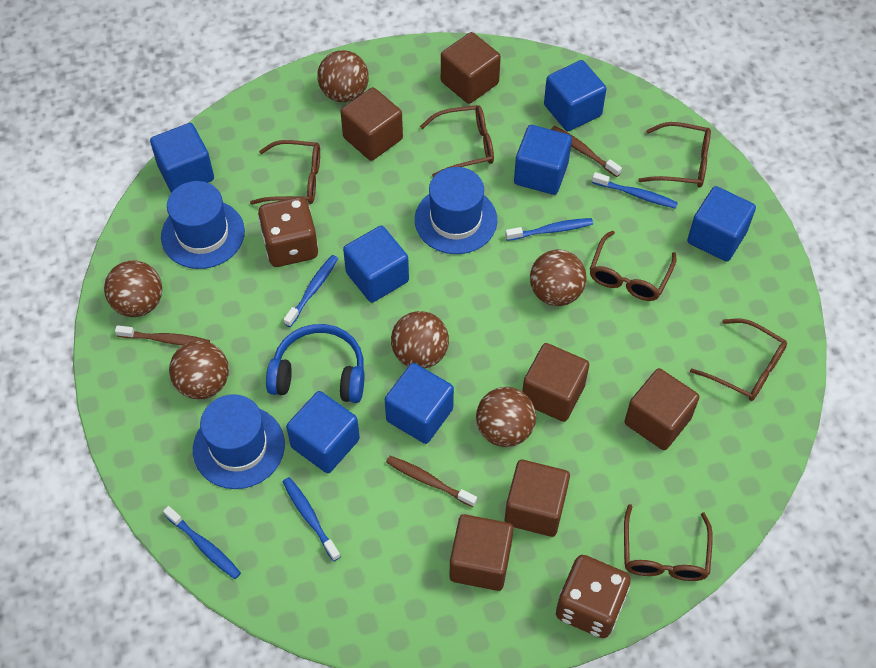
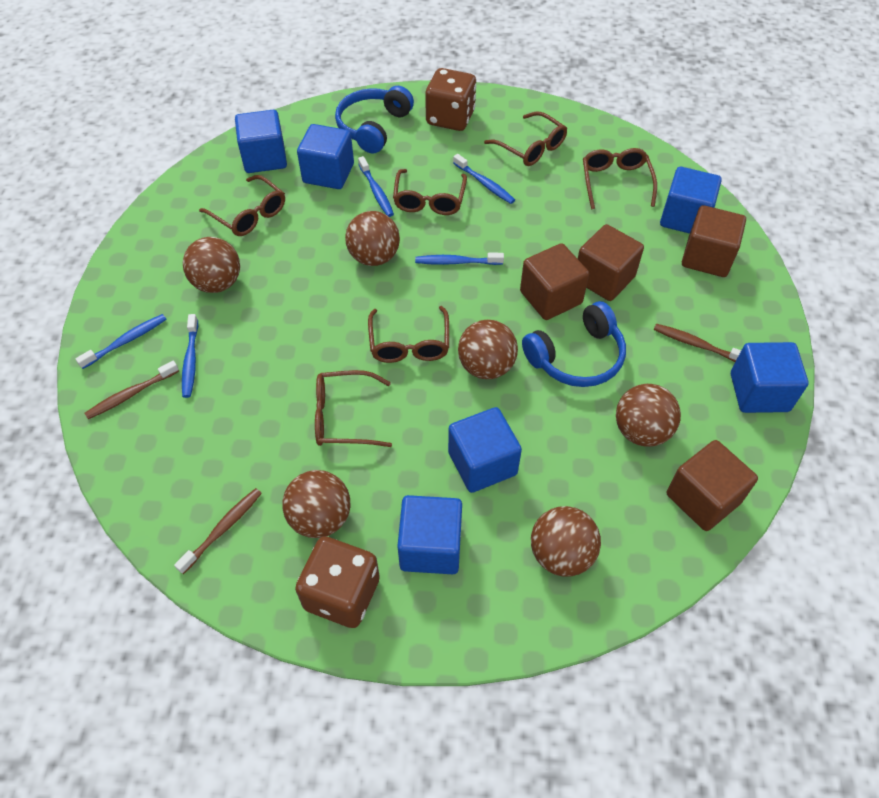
blue cube: [150,123,214,193] [286,391,360,473] [343,226,409,303] [385,363,454,444] [514,125,572,195] [544,60,607,131] [687,186,756,262] = 7 -> [235,110,287,173] [297,124,354,189] [397,495,462,574] [448,407,522,493] [660,167,722,234] [731,342,808,413] = 6
blue hat: [161,181,245,269] [193,394,285,489] [415,167,497,254] = 3 -> none = 0
blue headphones: [266,324,364,403] = 1 -> [335,86,414,153] [522,301,626,387] = 2
brown cube: [340,87,403,161] [441,32,501,104] [450,514,514,591] [505,460,570,537] [522,343,589,422] [625,368,700,450] = 6 -> [520,243,589,320] [578,224,644,301] [667,440,758,531] [682,205,746,277] = 4

